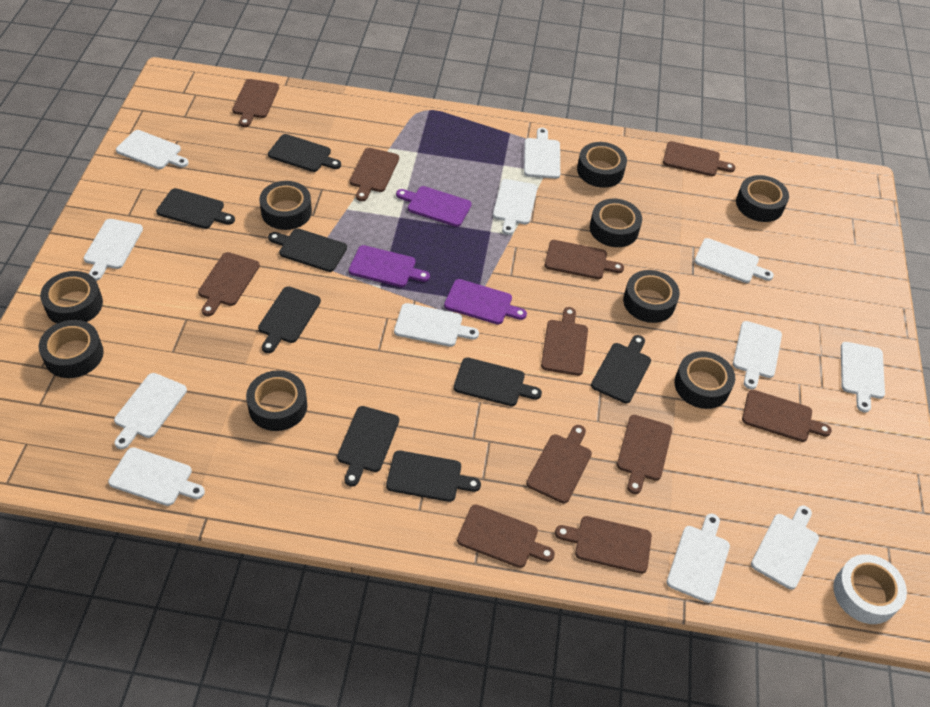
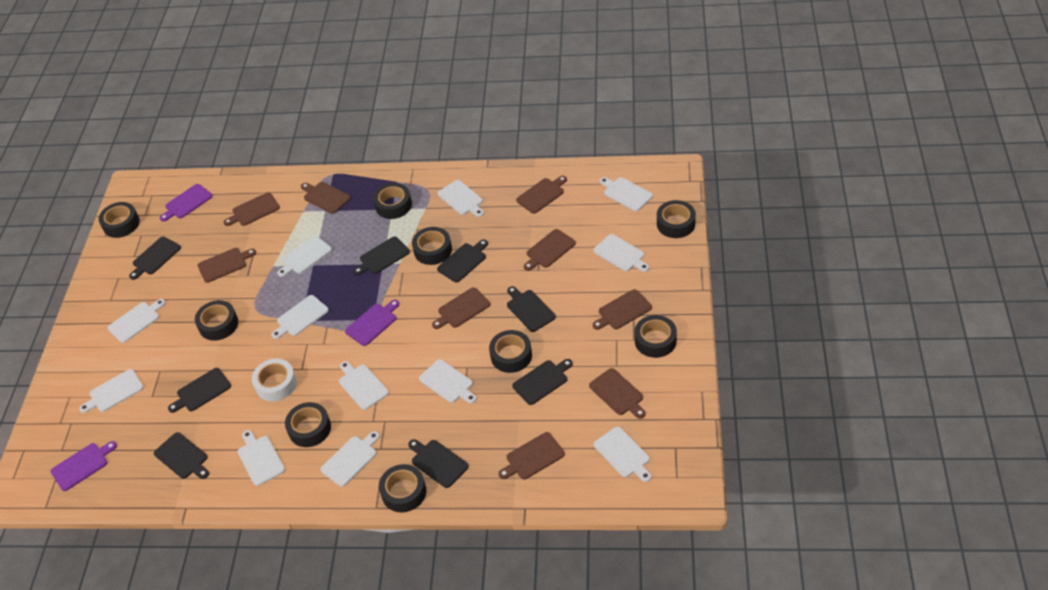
brown cutting board: [198,252,260,316] [232,79,279,127] [349,148,399,201] [457,504,555,568] [526,425,592,504] [541,307,588,376] [545,240,624,279] [555,516,652,574] [617,415,672,494] [663,141,735,176] [742,390,832,442] = 11 -> [197,248,256,283] [224,192,280,226] [301,182,351,214] [432,287,490,329] [499,432,565,479] [516,176,567,214] [524,229,576,271] [589,368,646,419] [593,289,652,330] = 9

